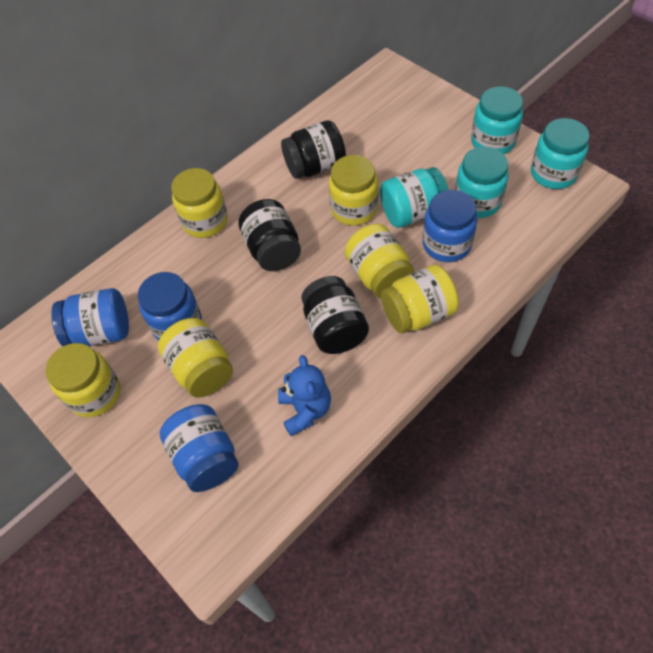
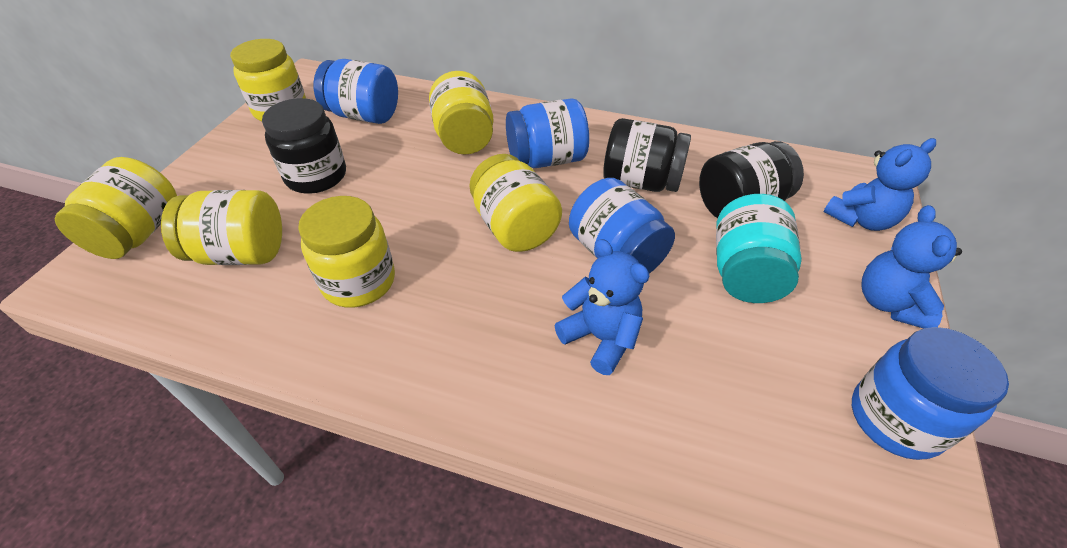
blue teddy bear: [278,355,331,436] = 1 -> [554,239,649,375] [823,138,936,231] [862,205,962,328] = 3
turquoise jar: [380,167,449,228] [455,147,509,218] [471,86,523,154] [531,118,589,189] = 4 -> [716,194,802,303] = 1

